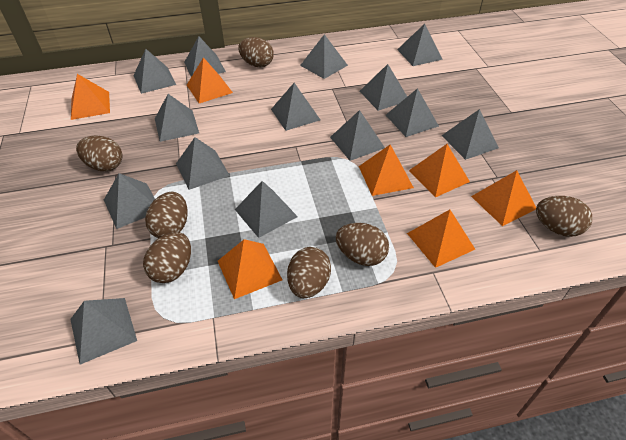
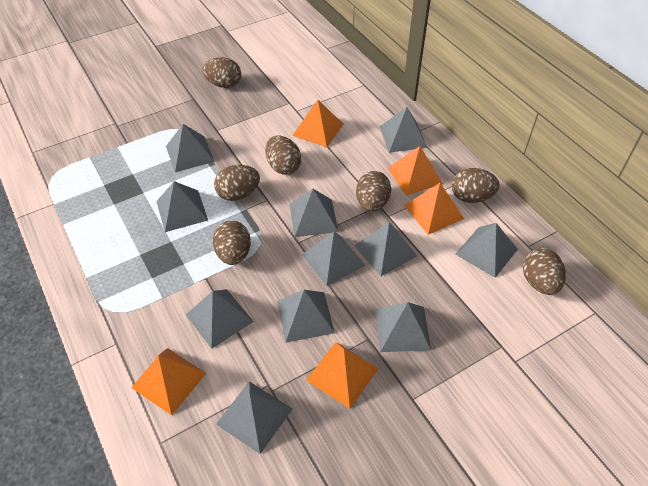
grey pyramid: [70,298,137,364] [104,173,155,229] [133,49,176,94] [155,94,199,142] [176,137,230,190] [184,36,226,77] [235,181,298,238] [271,83,320,131] [300,34,348,79] [330,110,385,161] [359,64,407,111] [386,88,439,137] [397,24,443,66] [441,109,499,160] = 14 -> [156,181,208,232] [166,124,215,172] [186,289,254,349] [216,381,292,454] [277,290,335,343] [290,189,339,237] [302,232,365,286] [354,222,417,276] [376,302,431,352] [380,107,427,153] [456,223,518,278] = 11
orange pyramid: [71,74,110,120] [187,57,233,103] [218,239,283,299] [359,145,414,196] [407,210,475,268] [409,144,470,197] [471,170,536,226] = 7 -> [131,348,207,415] [292,100,343,147] [306,342,379,409] [388,146,443,196] [404,183,464,235] = 5

